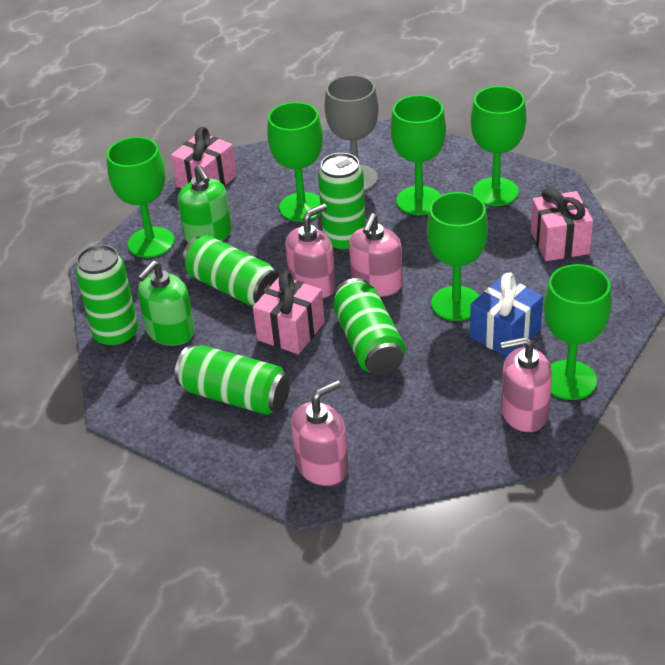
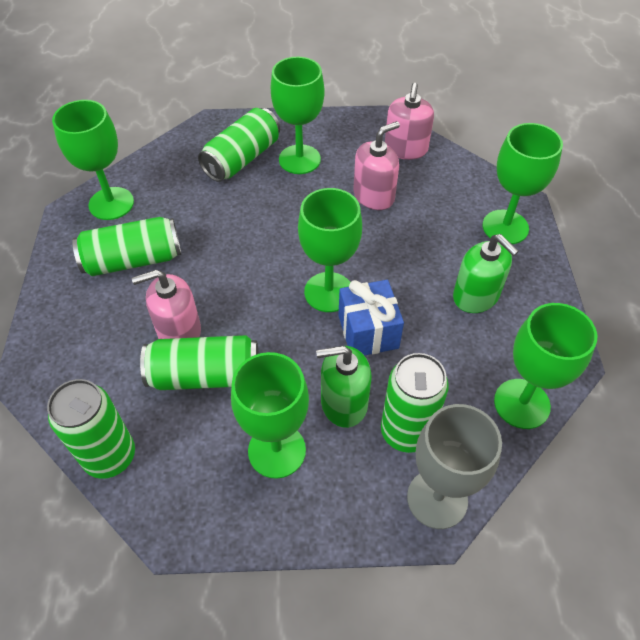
pink gift: [171,127,237,188] [253,271,325,355] [531,188,593,261] = 3 -> none = 0
pink soap dispenser: [285,203,336,299] [291,380,349,486] [349,213,403,297] [500,337,552,432] = 4 -> [132,270,201,339] [353,121,400,210] [385,83,434,160] = 3

